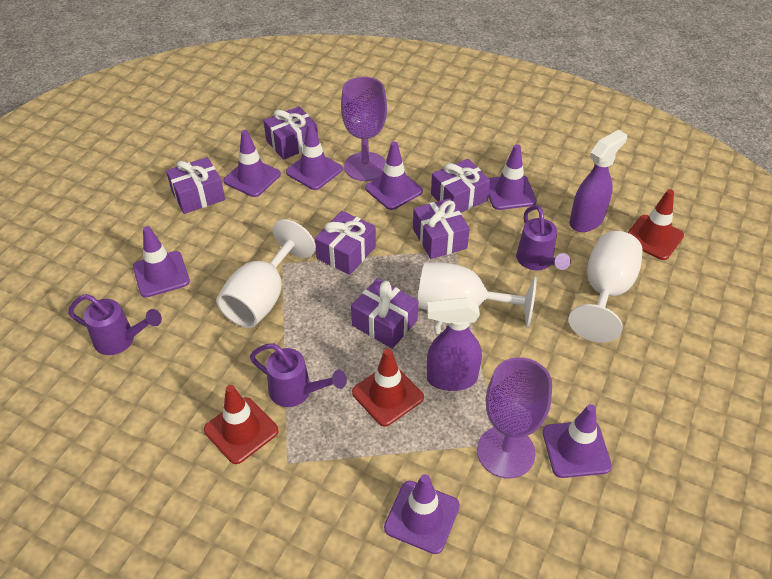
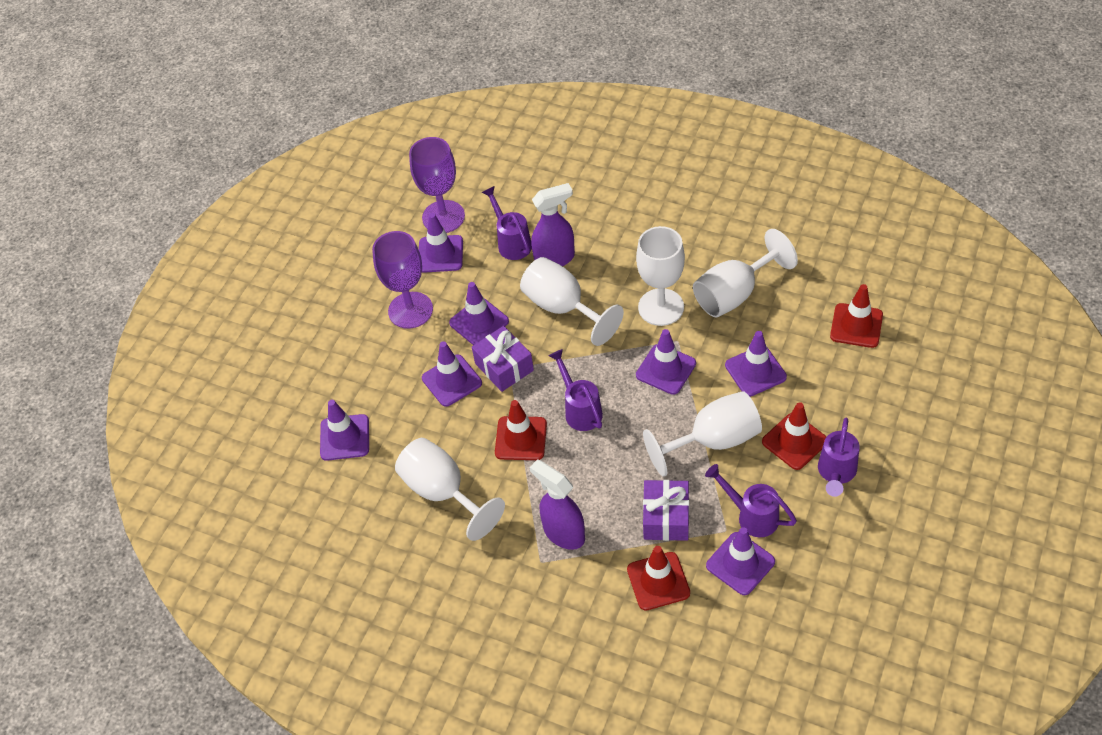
purple gift: [166,157,225,214] [263,106,318,160] [315,211,376,275] [351,278,418,349] [413,198,470,259] [431,159,491,213] = 6 -> [472,326,534,392] [643,480,689,541] = 2
purple watering can: [68,294,162,355] [250,343,347,407] [516,205,571,270] = 3 -> [482,186,532,260] [549,349,603,431] [705,464,797,537] [818,418,859,497] = 4
red traffic cone: [204,385,279,464] [352,349,424,426] [627,189,684,260] = 3 -> [495,400,547,460] [627,546,690,611] [762,402,826,470] [830,284,883,348] = 4
white goblet: [216,219,316,328] [418,262,537,328] [569,231,643,343] = 3 -> [395,438,505,541] [520,257,624,346] [636,226,685,326] [643,391,762,477] [693,229,798,317] = 5

